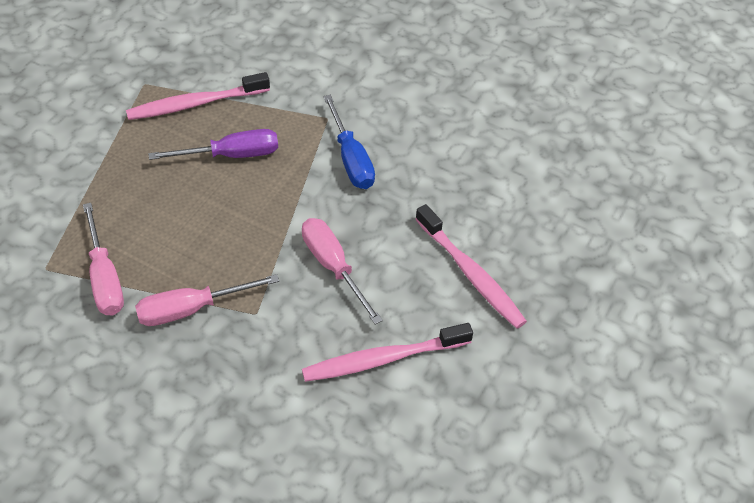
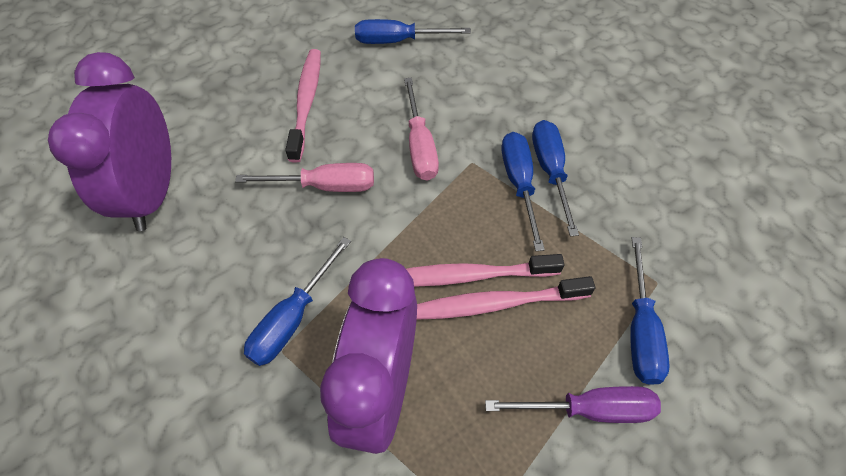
blue screwdriver: [323,95,375,189] = 1 -> [244,237,351,366] [355,19,471,44] [501,132,545,251] [532,120,579,236] [630,237,670,385] = 5
pink screwdriver: [83,203,124,315] [135,274,279,326] [302,218,383,325] = 3 -> [235,163,374,192] [404,78,439,181] = 2
purple clock: none = 0 -> [48,52,171,231] [320,258,417,454] = 2

